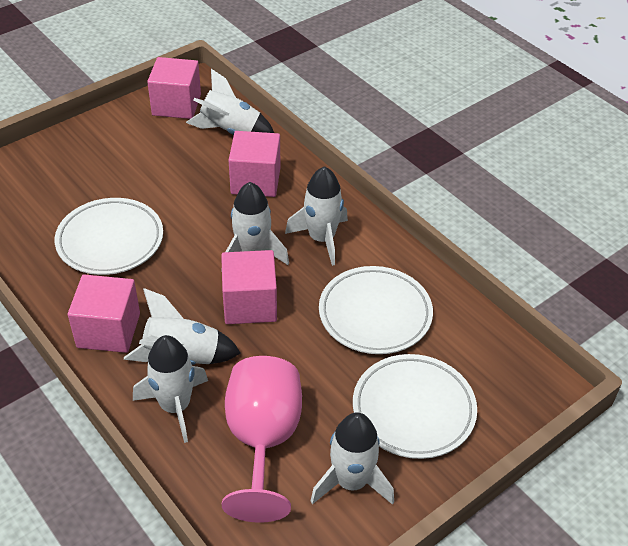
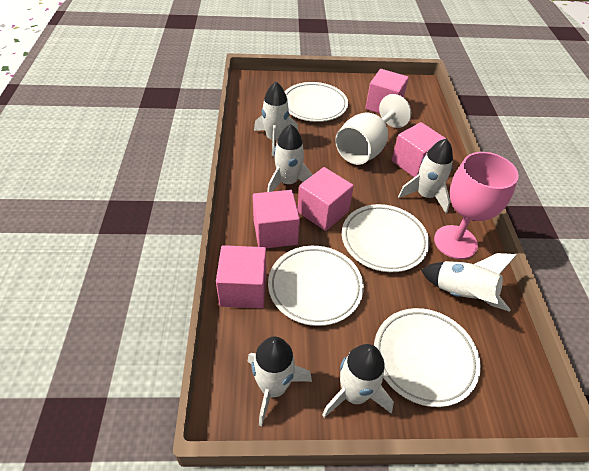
pink cube: [68,275,140,353] [147,57,201,119] [221,250,277,324] [229,131,280,197] = 4 -> [216,245,266,308] [253,190,300,248] [298,167,354,231] [365,69,409,113] [392,122,447,177] = 5
white goblet: none = 0 -> [335,94,411,165] = 1
white plate: [55,198,163,275] [319,266,433,354] [353,354,477,459] = 3 -> [268,246,364,326] [285,82,348,122] [342,204,429,272] [374,308,481,407] = 4

